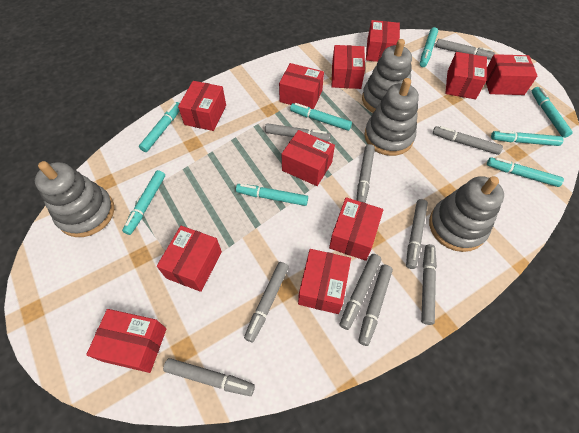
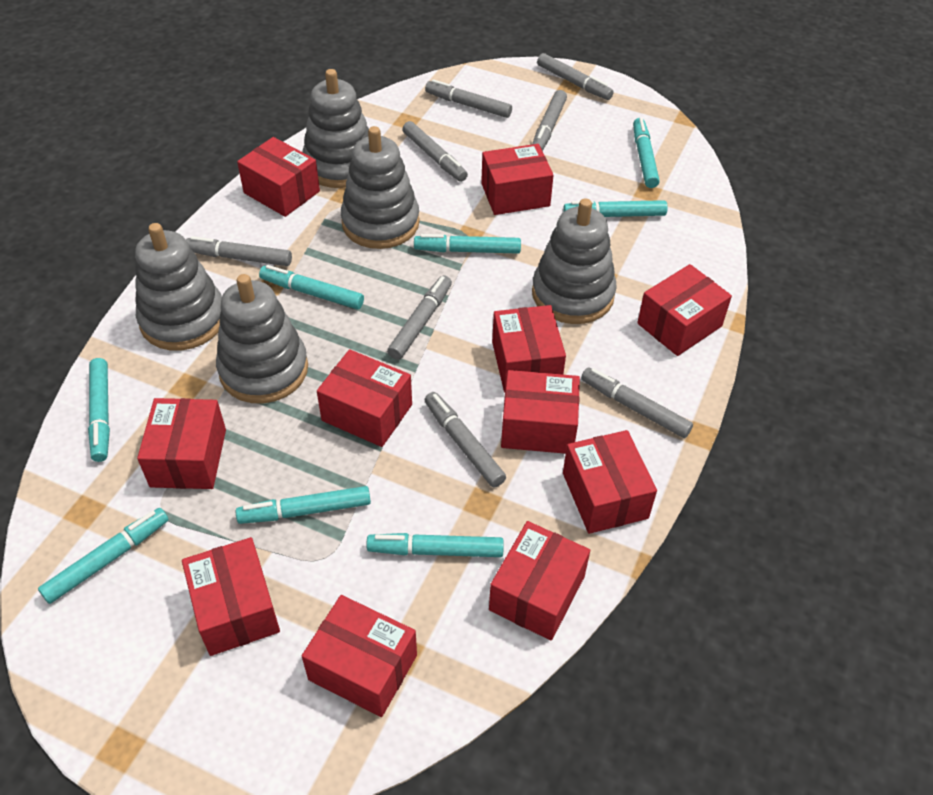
grey marker: [163,358,255,396] [244,262,289,342] [265,123,331,142] [340,254,381,330] [356,144,375,203] [358,265,393,346] [406,199,428,269] [421,244,437,325] [433,126,503,155] [436,39,495,60] = 10 -> [186,236,292,266] [387,275,452,360] [402,121,468,182] [425,79,512,118] [425,392,506,487] [532,90,567,151] [537,53,614,100] [581,368,693,438] = 8
grey stacking toy: [35,161,114,237] [362,39,412,113] [364,78,419,156] [429,176,504,252] = 4 -> [135,223,222,351] [216,274,308,403] [302,69,369,188] [341,126,420,249] [532,198,617,324] = 5

